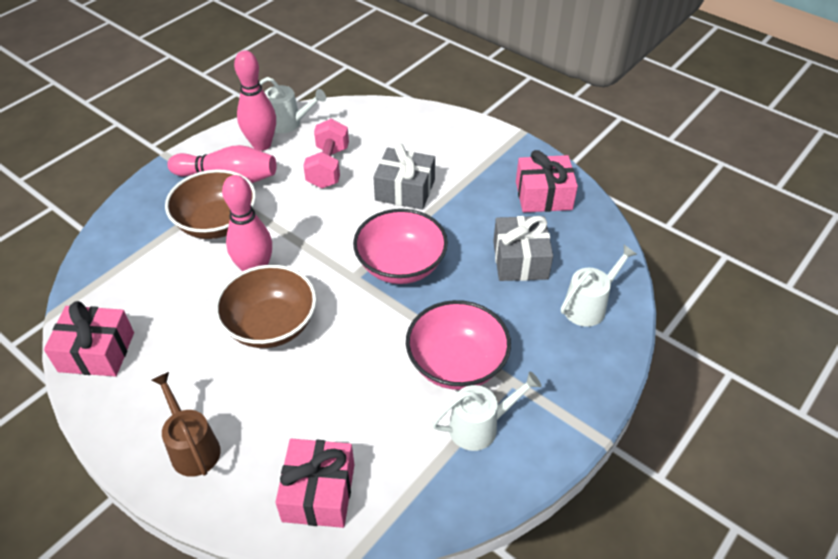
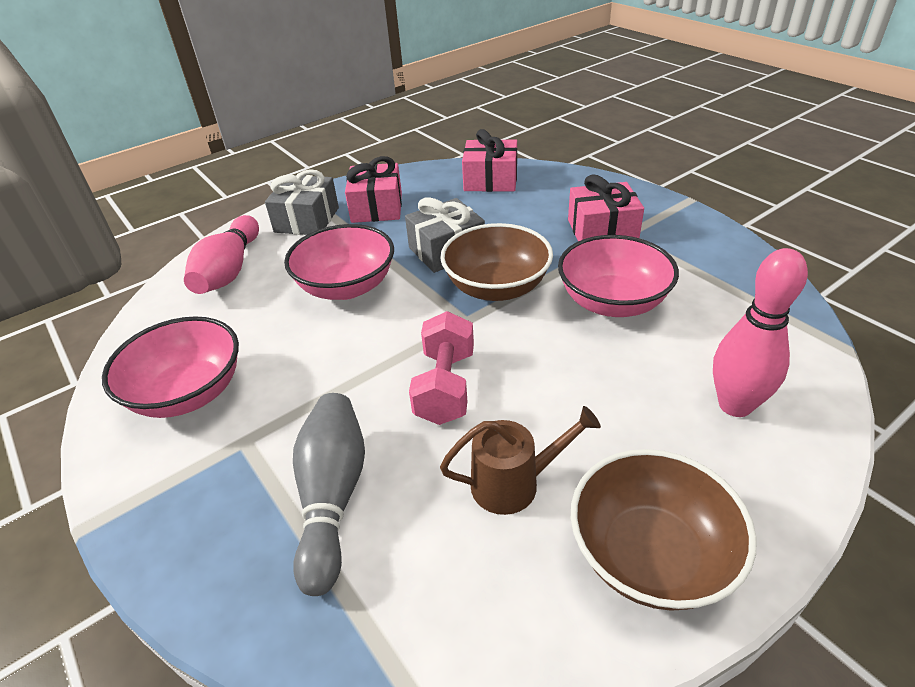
grey bowling pin: none = 0 -> [293,393,365,596] = 1
pink bowl: [353,209,448,284] [406,300,511,390] = 2 -> [102,316,239,418] [284,224,394,300] [558,235,679,317] = 3
pink bowling pin: [167,145,276,183] [222,175,272,271] [234,50,276,151] = 3 -> [184,215,259,294] [713,248,808,417] = 2
white watering can: [259,77,326,133] [432,372,541,451] [561,245,637,327] = 3 -> none = 0

